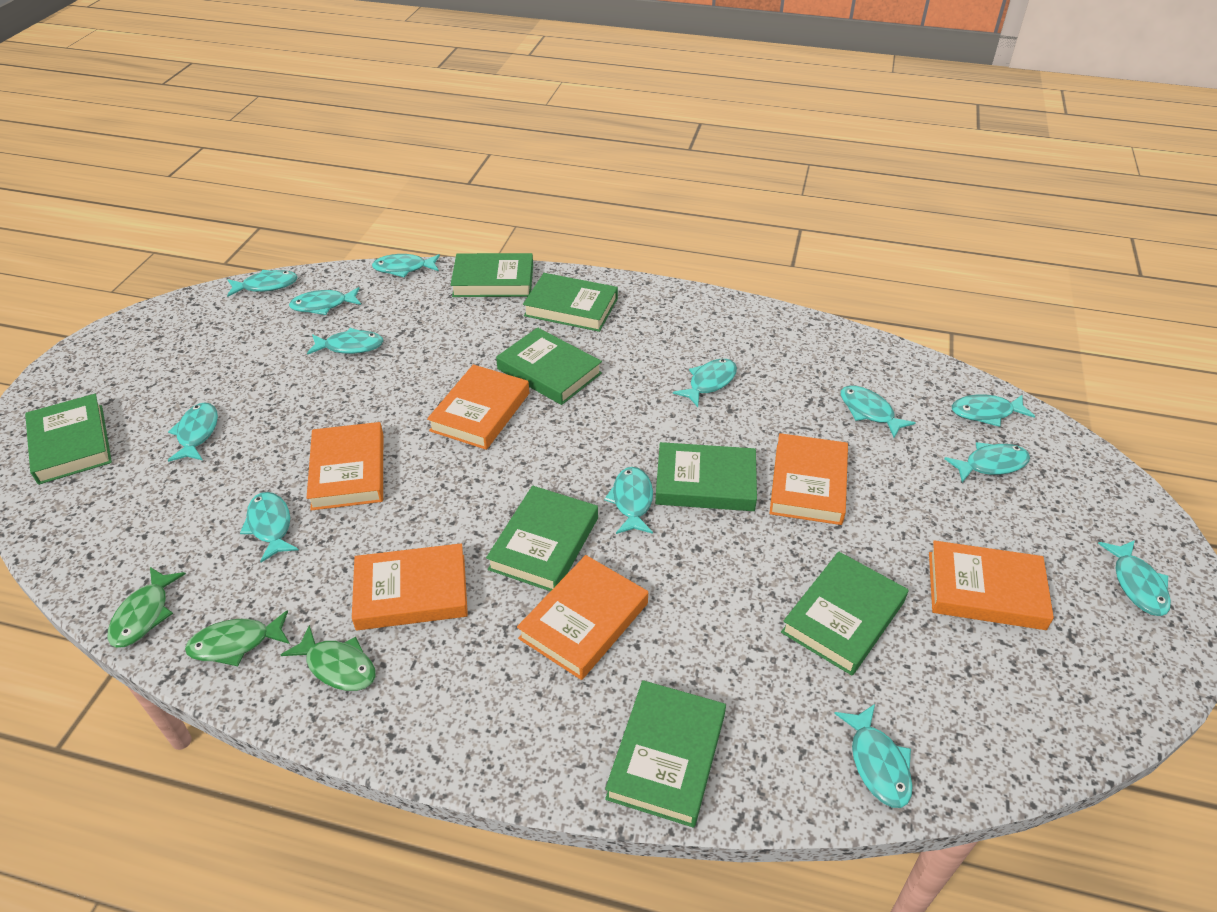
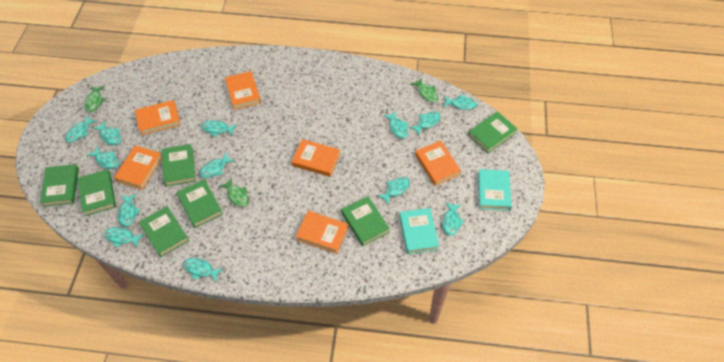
green book: [25,394,112,485] [451,253,533,297] [486,486,598,591] [496,327,602,405] [523,273,618,332] [605,680,726,828] [655,442,757,511] [781,552,908,676] = 8 -> [40,164,79,207] [77,169,116,216] [139,206,189,257] [162,144,196,187] [177,179,223,228] [341,196,390,246] [468,111,517,153] = 7
turquoise book: none = 0 -> [399,208,439,254] [478,169,512,211] = 2

